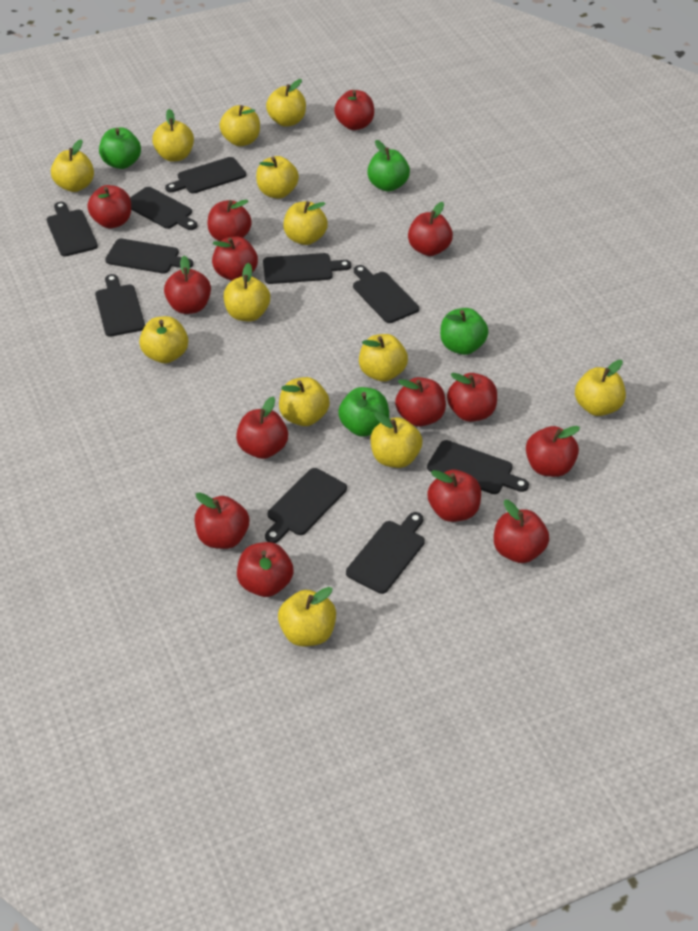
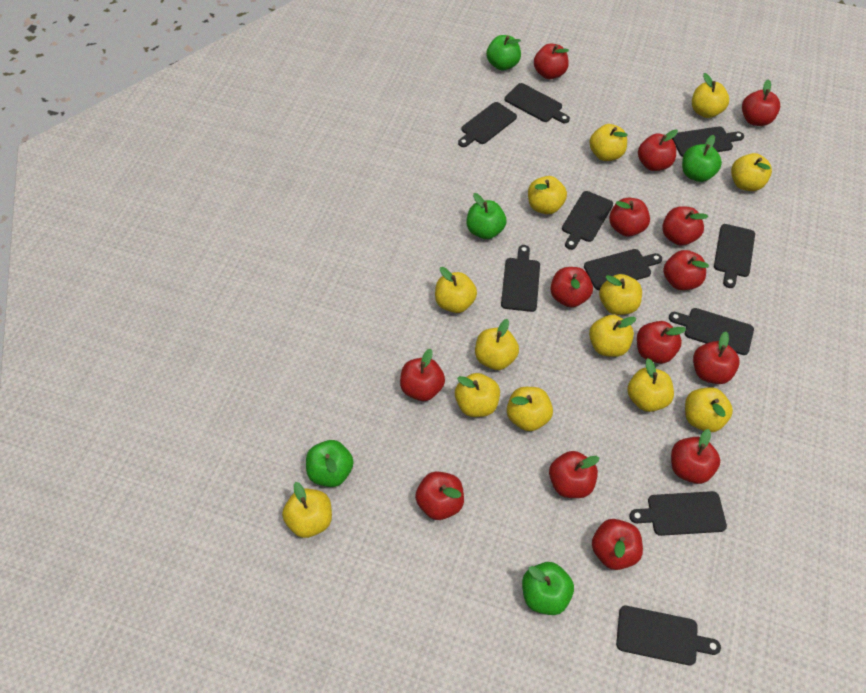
green apple: [99,127,141,169] [338,387,389,437] [367,140,410,192] [440,308,488,355] = 4 -> [306,440,354,487] [466,193,506,239] [487,35,521,71] [522,562,574,615] [682,135,722,182] = 5

